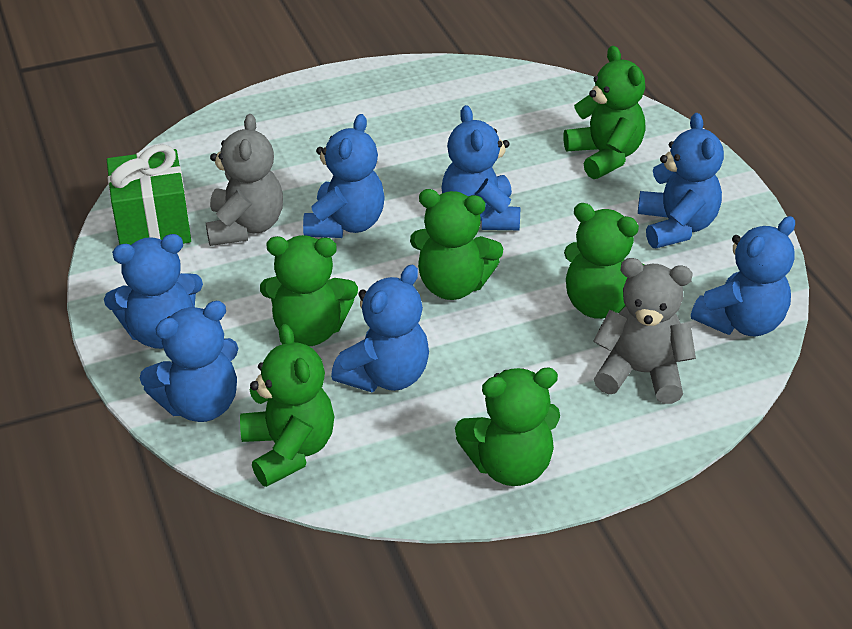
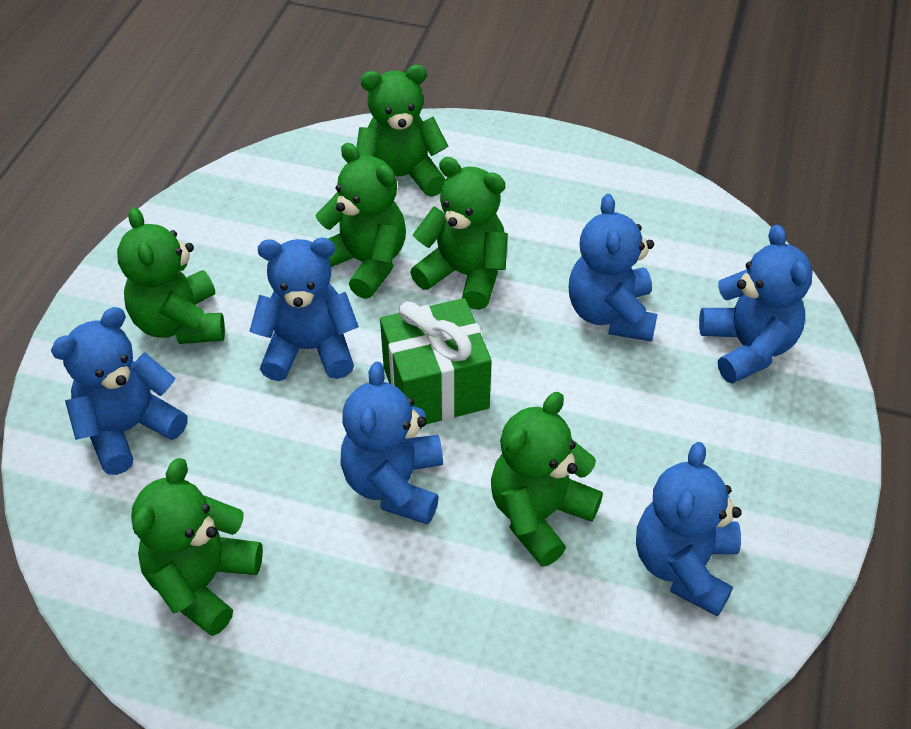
blue teddy bear: [104,234,203,349] [140,301,238,422] [303,114,385,238] [331,265,429,392] [441,105,520,230] [638,113,724,248] [691,216,795,336] = 7 -> [51,307,188,475] [249,238,359,381] [341,362,443,524] [569,194,658,342] [636,442,742,617] [699,225,813,384] = 6
grey teddy bear: [206,114,283,246] [593,258,696,404] = 2 -> none = 0

